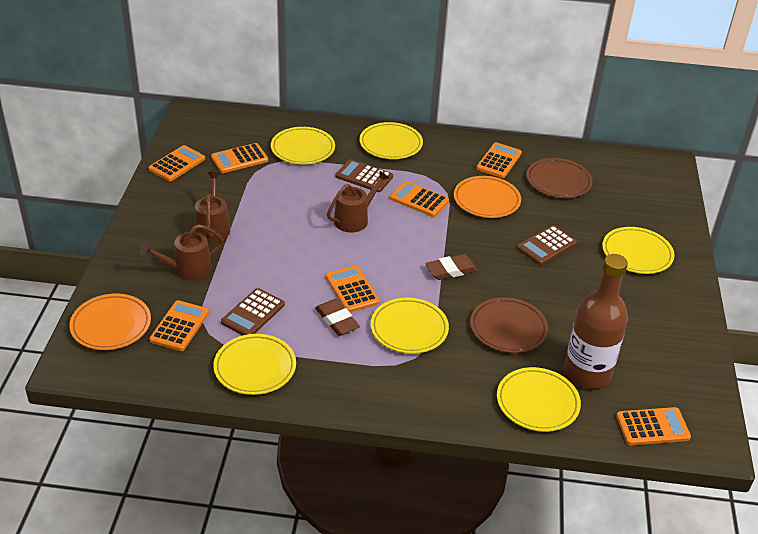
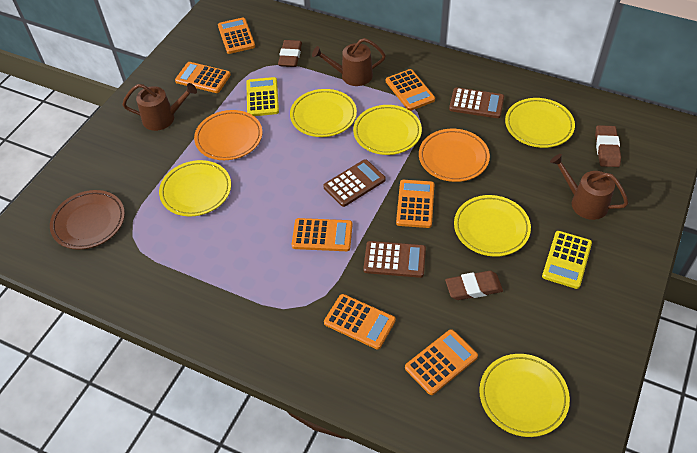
brown bottle: [564,254,628,389] = 1 -> none = 0
brown eraser: [315,299,360,336] [425,254,478,280] = 2 -> [278,40,302,67] [445,271,503,300] [595,125,621,167] = 3
brown plate: [470,297,548,353] [526,158,593,198] = 2 -> [50,190,125,250] = 1
yellow calculator: none = 0 -> [246,77,279,116] [542,231,592,289] = 2

